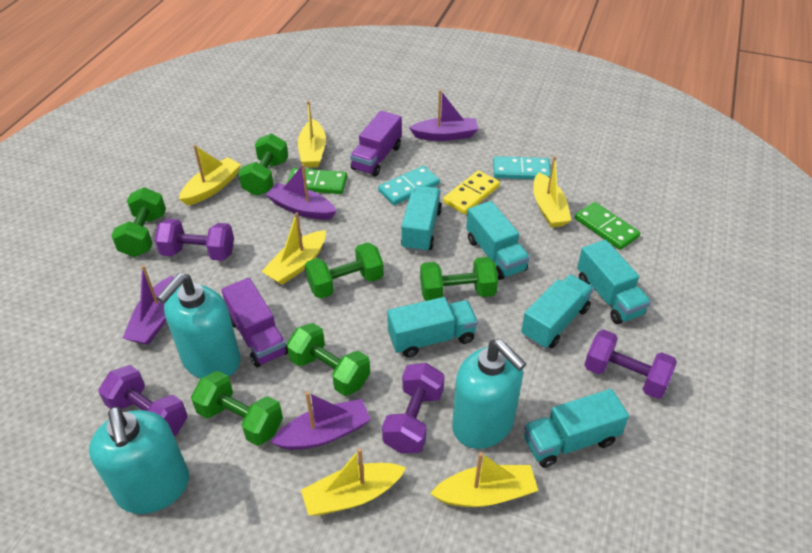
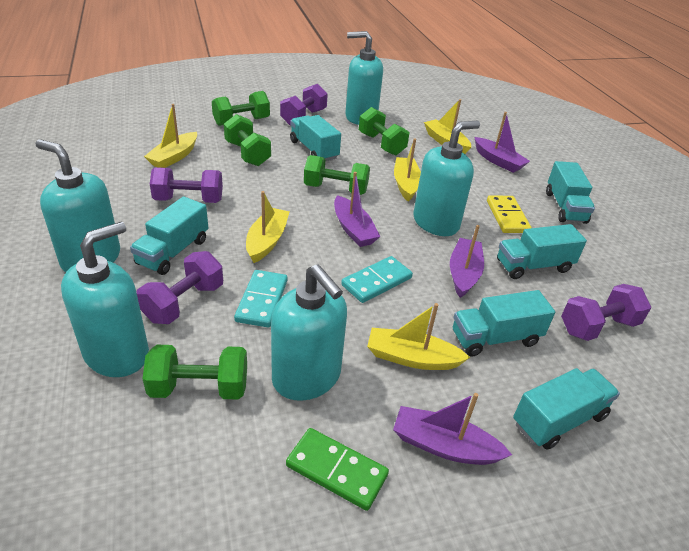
green domino: [287,168,347,194] [575,202,640,250] = 2 -> [286,428,389,511] = 1
green dumbbell: [111,187,166,257] [191,371,283,446] [238,134,288,196] [287,323,370,396] [305,242,384,299] [420,257,498,301] = 6 -> [142,345,247,399] [212,91,270,126] [224,114,271,166] [304,155,370,195] [359,107,409,156] = 5
purple truck: [221,278,288,367] [350,111,402,177] = 2 -> none = 0
turquoise soap dispenser: [89,406,189,514] [157,273,241,379] [452,339,526,449] = 3 -> [35,139,120,272] [61,222,149,377] [271,264,347,401] [345,31,383,125] [414,121,480,236] = 5
yellow boat: [179,145,241,206] [261,212,326,285] [298,100,326,168] [301,448,406,515] [430,452,538,507] [533,156,572,228] = 6 -> [144,104,197,168] [246,191,290,263] [367,303,470,370] [394,138,421,202] [424,99,471,154] = 5

